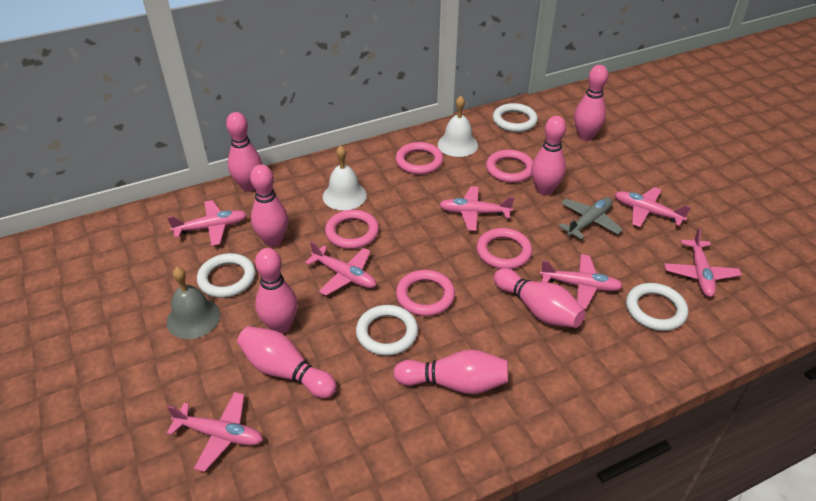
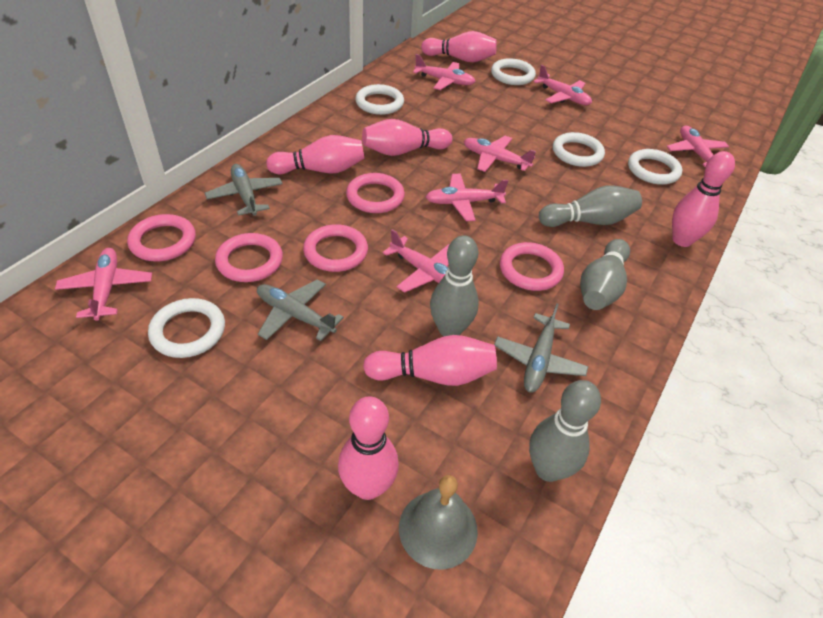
grey bowling pin: none = 0 -> [430,235,479,336] [529,380,601,482] [539,186,642,227] [580,239,630,310] = 4
grey plane: [559,197,623,239] = 1 -> [205,164,283,216] [257,279,344,341] [494,303,589,393] = 3
pink bowling pin: [226,112,262,192] [237,326,337,399] [250,164,288,247] [255,248,298,334] [393,350,508,394] [494,268,585,328] [531,116,566,195] [574,65,608,141] = 8 -> [266,135,365,174] [338,396,399,500] [362,119,452,156] [363,335,497,386] [421,31,497,62] [672,151,735,247] = 6
white bell: [323,145,367,210] [438,96,478,157] = 2 -> none = 0
white ring: [197,253,255,298] [356,305,418,356] [493,103,538,132] [626,283,688,331] = 4 -> [148,298,225,358] [355,84,404,115] [491,58,536,85] [553,132,605,167] [628,149,682,185] = 5

